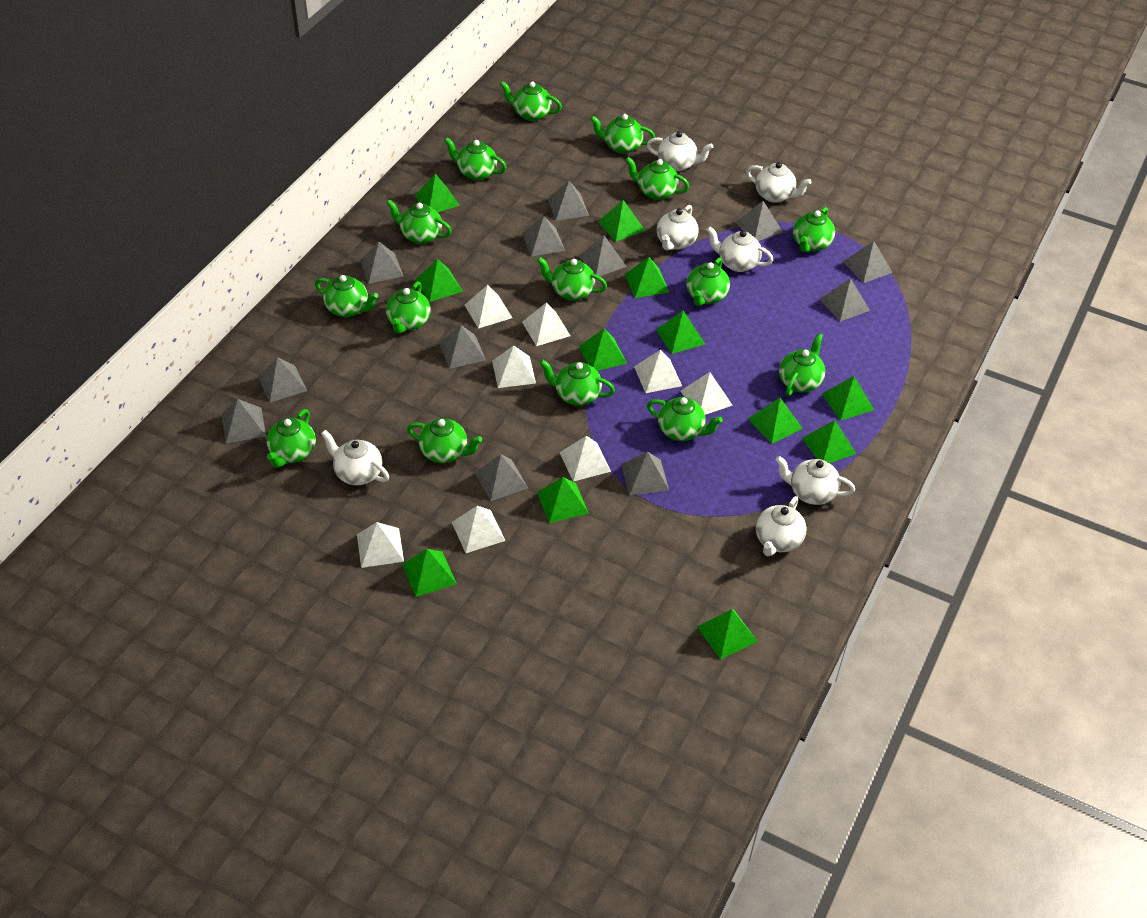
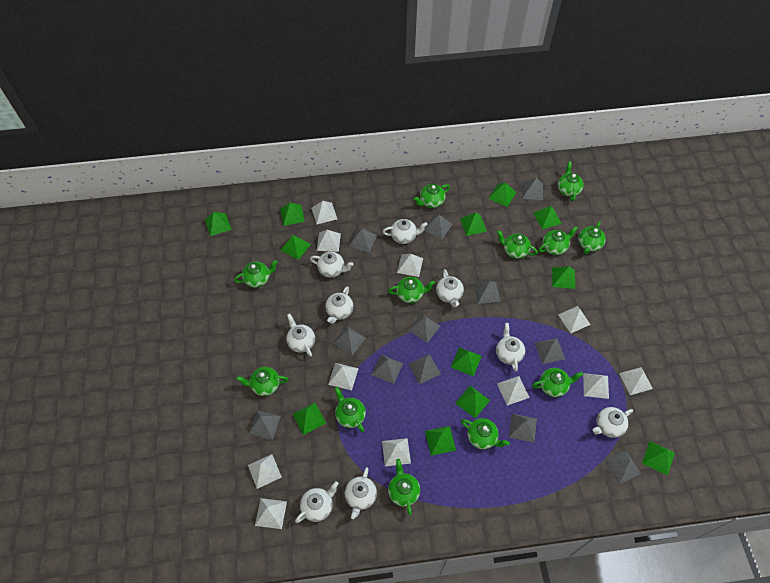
green teapot: [267,409,316,468] [315,275,378,317] [386,199,452,244] [386,281,431,334] [407,418,482,463] [444,137,507,180] [500,81,562,121] [537,257,607,301] [539,360,615,406] [590,114,655,154] [625,157,689,200] [647,397,723,441] [686,257,730,306] [779,333,825,396] [793,207,835,252] = 15 -> [234,260,278,288] [236,367,289,396] [335,387,366,433] [388,277,435,303] [388,459,420,516] [414,184,450,208] [461,418,510,449] [497,230,538,259] [532,368,583,397] [539,226,578,255] [558,161,584,201] [578,221,606,254] = 12
white pyramid: [357,522,404,568] [452,506,505,553] [465,285,512,329] [492,345,536,388] [522,302,570,346] [559,436,611,482] [634,350,682,393] [681,372,733,415] = 8 -> [248,454,282,489] [255,498,287,529] [311,201,337,224] [317,230,341,252] [328,363,359,390] [382,438,411,466] [397,254,423,277] [497,376,530,406] [558,306,591,333] [583,373,609,399] [619,367,653,395] = 11
white teapot: [321,430,389,485] [647,131,713,171] [657,205,699,251] [707,227,773,272] [746,162,811,203] [756,496,807,556] [775,456,855,505] = 7 -> [286,314,315,357] [295,481,339,523] [310,252,353,278] [325,286,353,324] [345,467,377,519] [383,219,427,244] [436,269,464,307] [496,323,525,372] [593,407,633,438] = 9

